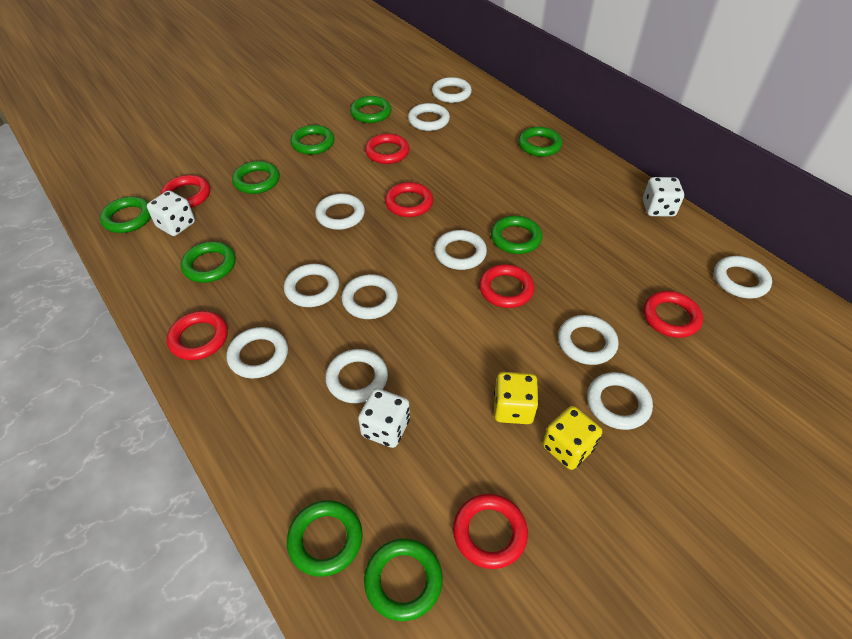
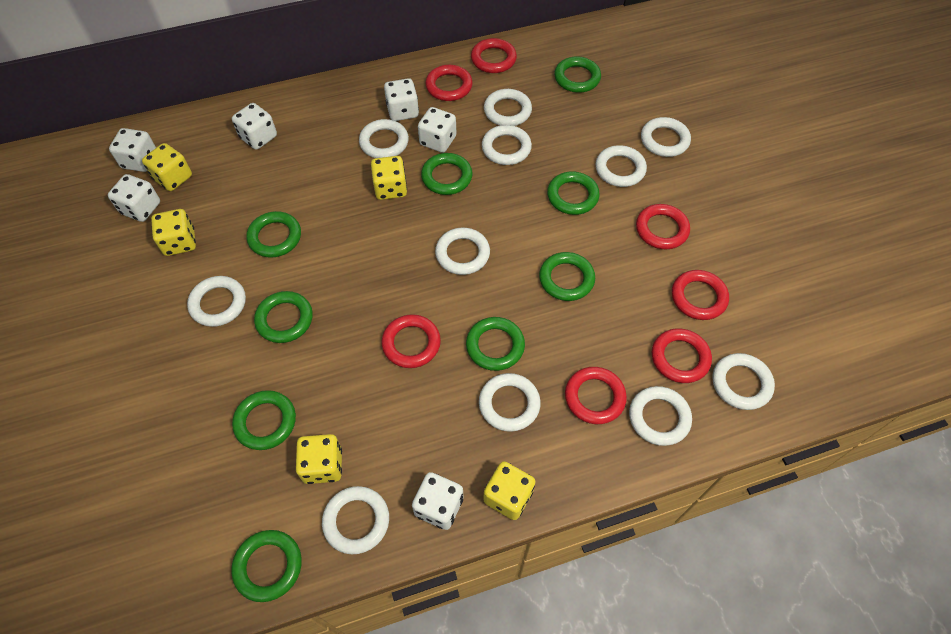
white dice: [147,190,195,236] [358,388,410,448] [643,177,684,217] = 3 -> [108,174,160,222] [109,128,156,172] [232,103,277,150] [384,78,419,121] [412,472,463,530] [418,107,456,153] = 6
yellow dice: [494,372,539,424] [543,406,602,470] = 2 -> [142,143,192,191] [151,209,196,256] [296,434,342,484] [371,156,407,200] [483,461,536,520] = 5

